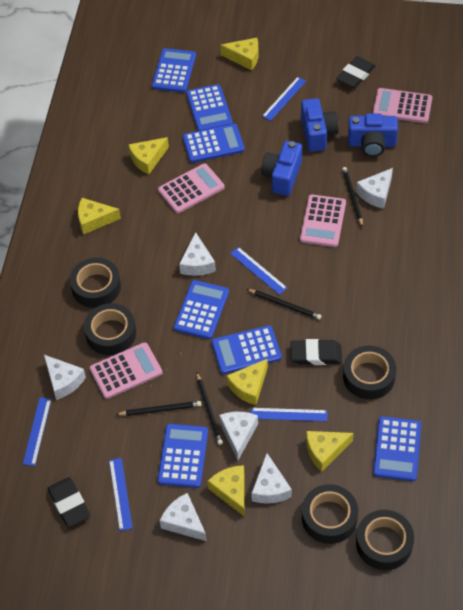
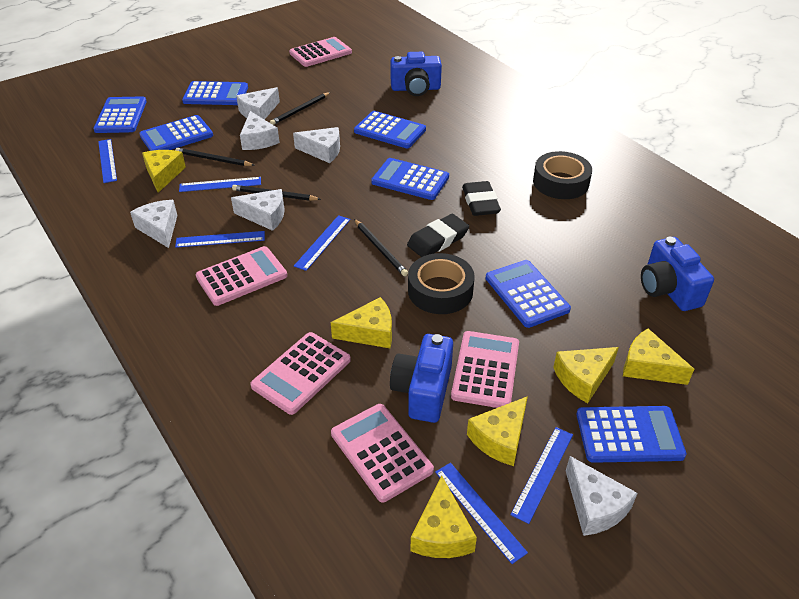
black eraser: [47,477,90,527] [290,339,342,365] [336,56,375,88] = 3 -> [407,214,469,257] [462,181,501,216] = 2
black tape: [70,258,121,308] [84,303,136,355] [302,484,358,544] [343,346,396,399] [356,510,414,570] = 5 -> [408,253,475,314] [533,151,592,199] = 2
blue ruler: [23,397,52,466] [109,458,133,531] [230,247,287,295] [251,408,327,421] [262,77,306,121] = 5 -> [98,139,117,183] [175,231,265,248] [179,177,261,192] [294,215,350,271] [435,463,528,564] [510,427,573,524] = 6
pink calculator: [90,342,163,399] [158,163,225,213] [300,194,346,247] [373,88,432,123] = 4 -> [196,246,287,306] [250,332,351,415] [289,37,352,67] [331,404,434,503] [451,331,519,408] = 5

